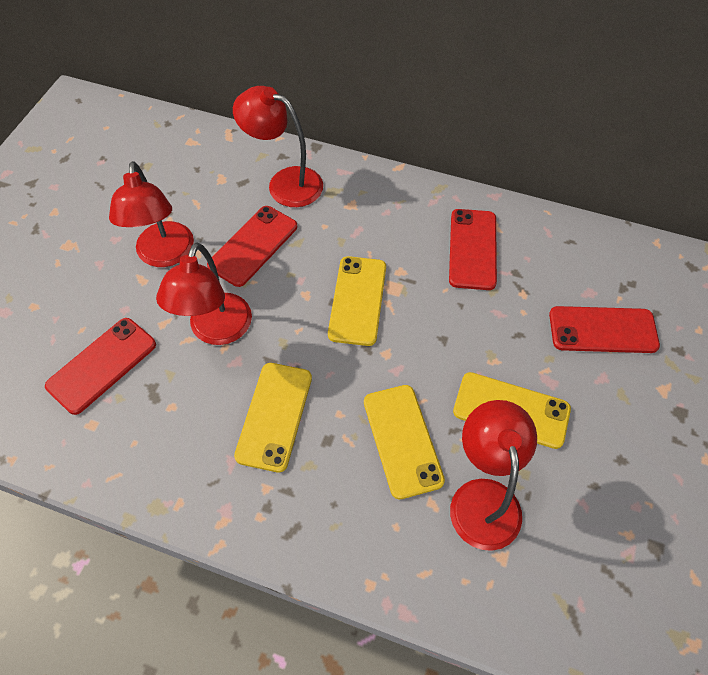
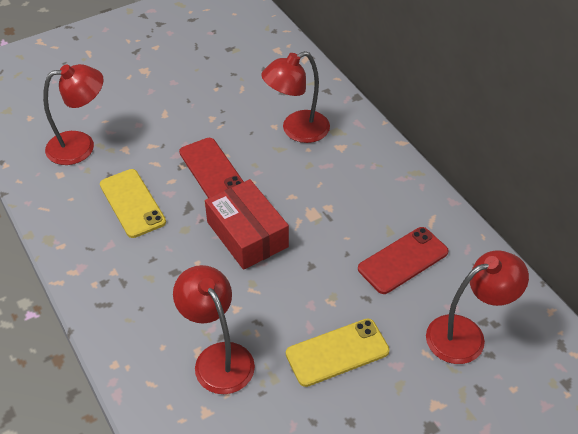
red box: none = 0 -> [205,179,289,270] = 1
red phone: [45,318,156,415] [207,206,297,287] [449,209,497,290] [549,306,660,353] = 4 -> [179,138,244,198] [358,227,449,294] = 2
yellow phone: [234,363,312,472] [328,256,386,346] [364,385,445,499] [453,372,571,449] = 4 -> [100,169,166,238] [286,318,390,387] = 2

